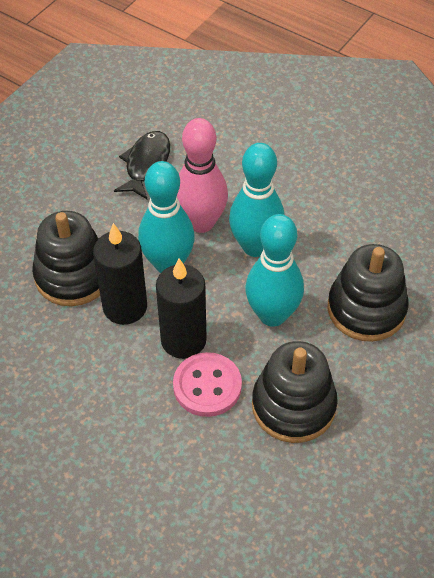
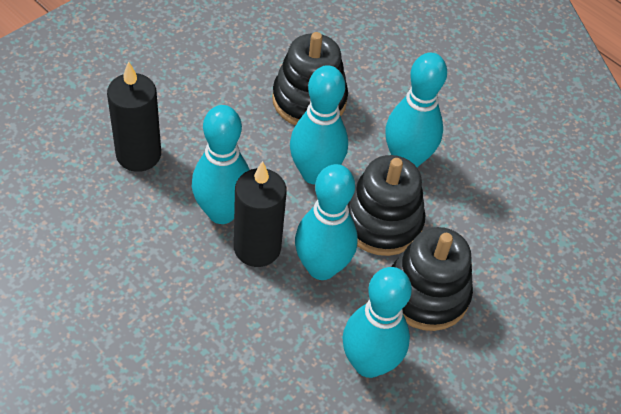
black fish: [114,131,170,200] = 1 -> none = 0
pink bowling pin: [177,118,228,233] = 1 -> none = 0
pink button: [173,352,242,417] = 1 -> none = 0
turquoise bowling pin: [138,161,195,273] [229,143,285,257] [245,214,304,327] = 3 -> [192,105,250,224] [290,65,348,185] [295,164,358,280] [343,267,412,378] [385,53,447,167] = 5

